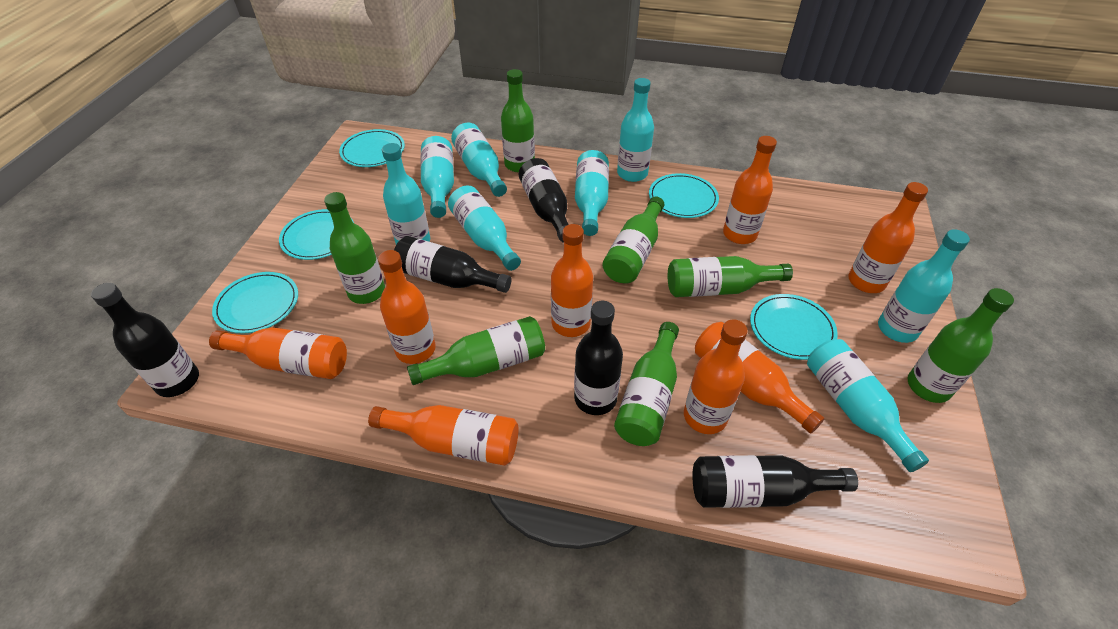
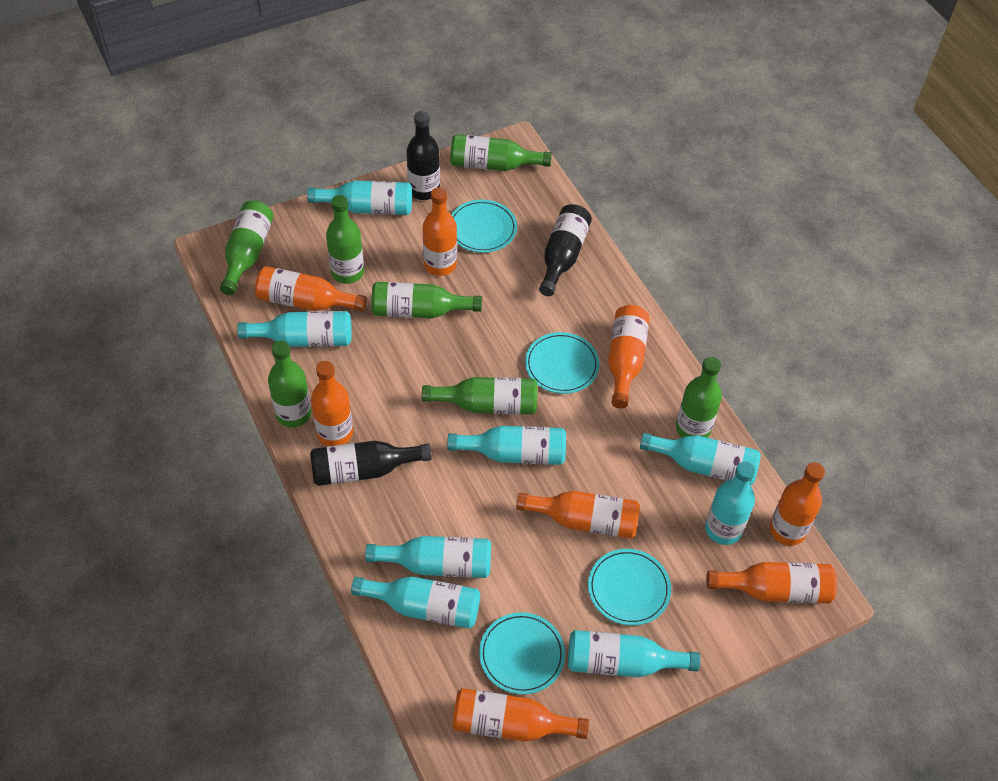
black bottle: [91,283,199,397] [394,236,511,293] [519,158,569,243] [574,301,623,415] [692,455,858,508] = 5 -> [310,441,432,486] [407,111,440,200] [539,204,592,296] = 3
turquoise plate: [212,272,298,333] [279,209,354,260] [339,129,405,167] [649,173,719,218] [750,294,838,360] = 5 -> [451,200,517,253] [479,612,565,694] [525,332,600,394] [588,549,671,626] = 4

